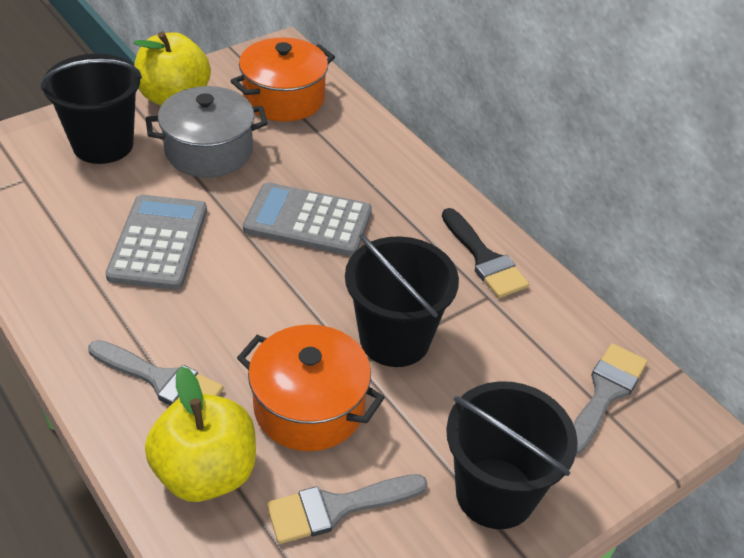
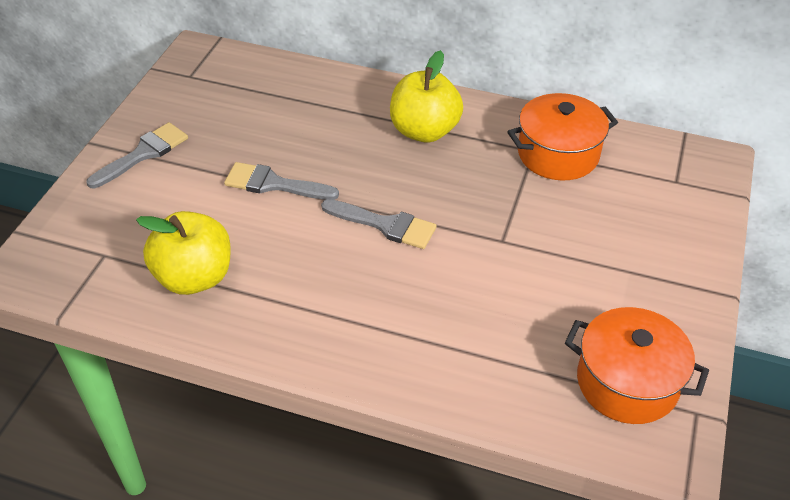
black brush: [442,208,529,298] = 1 -> none = 0
black bucket: [41,54,142,164] [345,234,459,367] [446,381,578,529] = 3 -> none = 0
grey calculator: [105,195,207,290] [243,182,372,256] = 2 -> none = 0
grey pot: [146,86,268,178] = 1 -> none = 0

